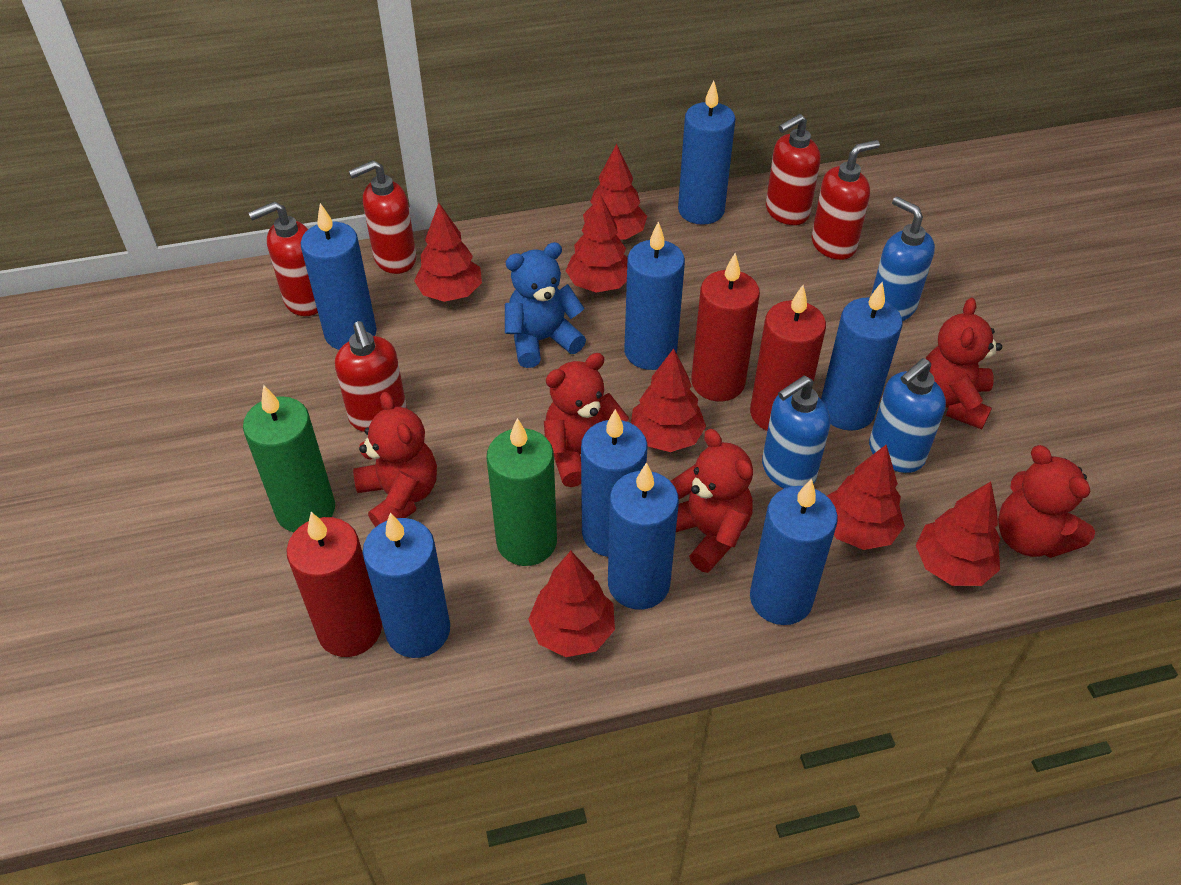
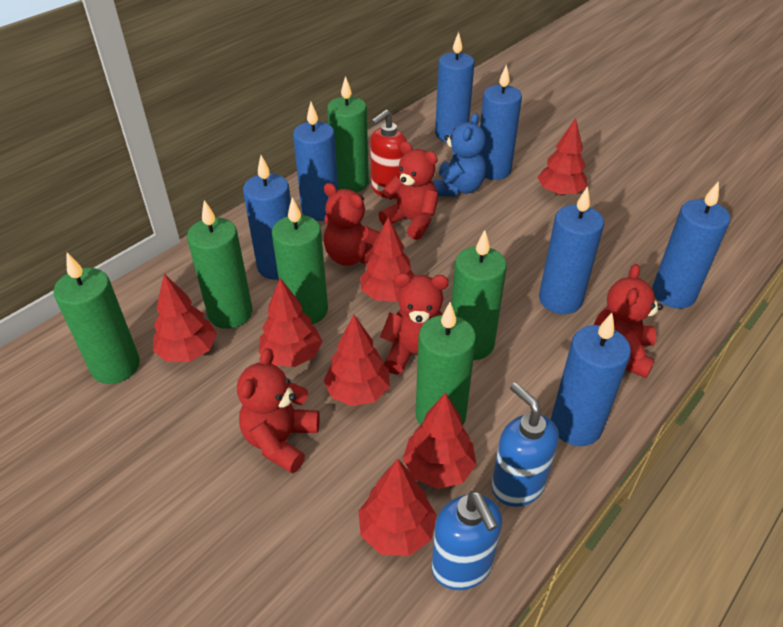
blue candle: [300,203,377,350] [363,513,450,658] [581,409,648,557] [608,462,679,609] [624,221,685,370] [678,81,735,225] [750,478,838,625] [821,282,903,431] = 8 -> [243,155,291,280] [293,102,338,221] [435,32,474,142] [480,64,522,180] [539,186,604,314] [551,313,631,446] [652,181,730,308] = 7
blue soap dispenser: [762,376,830,488] [869,358,946,473] [871,197,935,321] = 3 -> [432,491,502,590] [491,382,559,507] = 2
green candle: [243,385,335,532] [487,418,557,566] = 2 -> [53,253,140,384] [187,200,252,329] [272,197,328,325] [327,76,369,192] [415,302,476,426] [451,230,507,360] = 6
red candle: [286,512,382,657] [691,253,760,402] [750,285,826,431] = 3 -> none = 0
red soap dispenser: [249,201,318,316] [335,321,407,432] [349,160,416,274] [766,114,821,225] [812,140,880,260] = 5 -> [370,110,407,199] = 1

